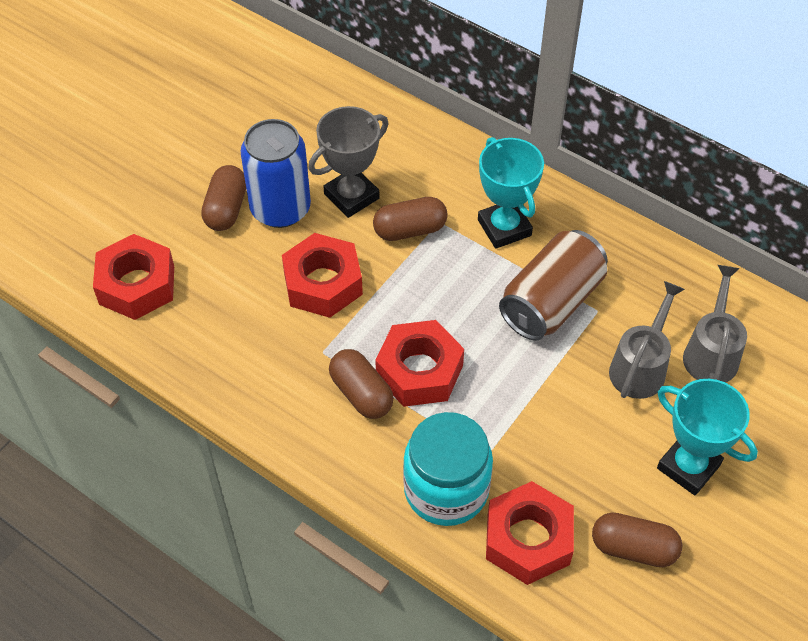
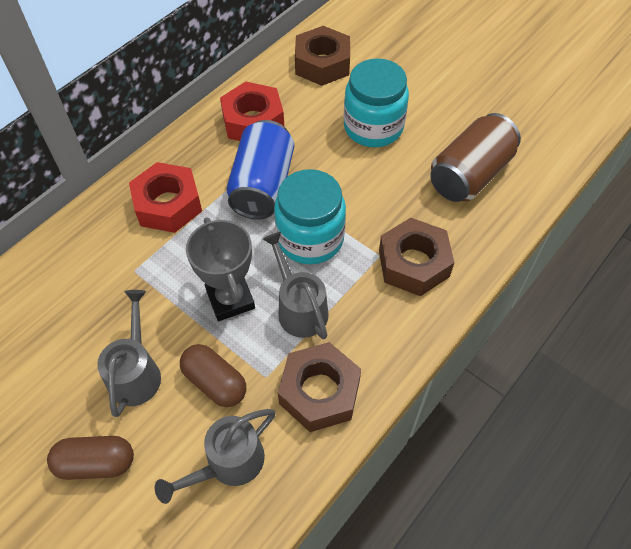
brown capsule: [201,165,246,231] [329,349,394,419] [373,197,448,241] [592,512,682,567] = 4 -> [47,436,134,480] [180,344,246,407] = 2
brown nut: none = 0 -> [278,342,361,432] [295,26,350,86] [379,218,455,296] = 3
grey watering can: [609,281,685,399] [683,265,747,383] = 2 -> [97,290,161,417] [155,409,276,504] [263,232,329,339] = 3
red nut: [93,234,174,320] [282,233,363,318] [375,320,464,407] [486,481,574,585] = 4 -> [129,162,202,233] [220,81,284,141] = 2
turquoise jar: [403,412,493,526] = 1 -> [274,169,346,264] [344,58,409,147] = 2
turquoise trophy: [478,137,544,249] [657,379,758,495] = 2 -> none = 0

